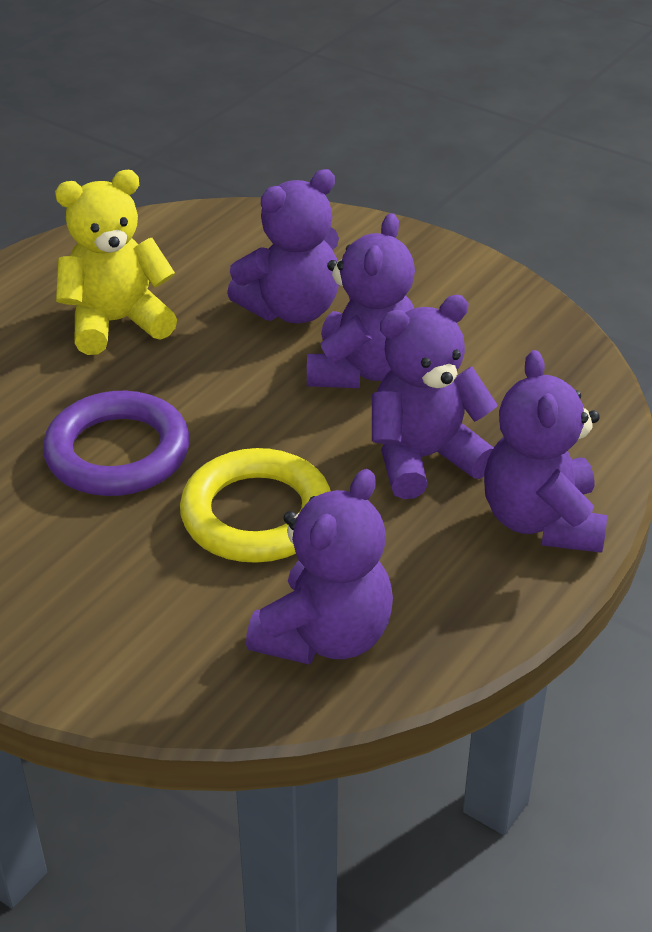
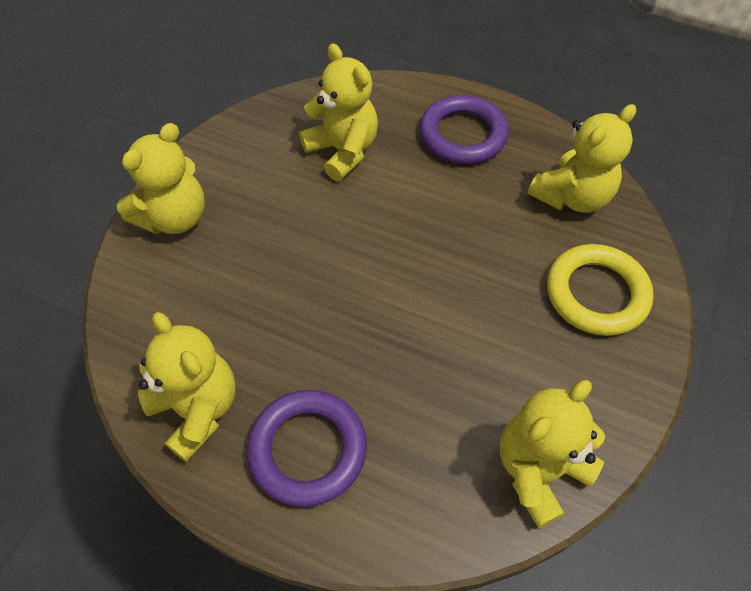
purple ring: [43,391,190,496] = 1 -> [247,390,367,507] [420,95,509,164] = 2
purple teddy bear: [227,169,339,323] [246,469,393,664] [307,213,415,388] [372,295,498,499] [484,350,607,553] = 5 -> none = 0
yellow teddy bear: [55,170,177,355] = 1 -> [117,123,205,234] [138,312,236,462] [299,43,378,181] [500,380,605,528] [528,104,636,213] = 5

